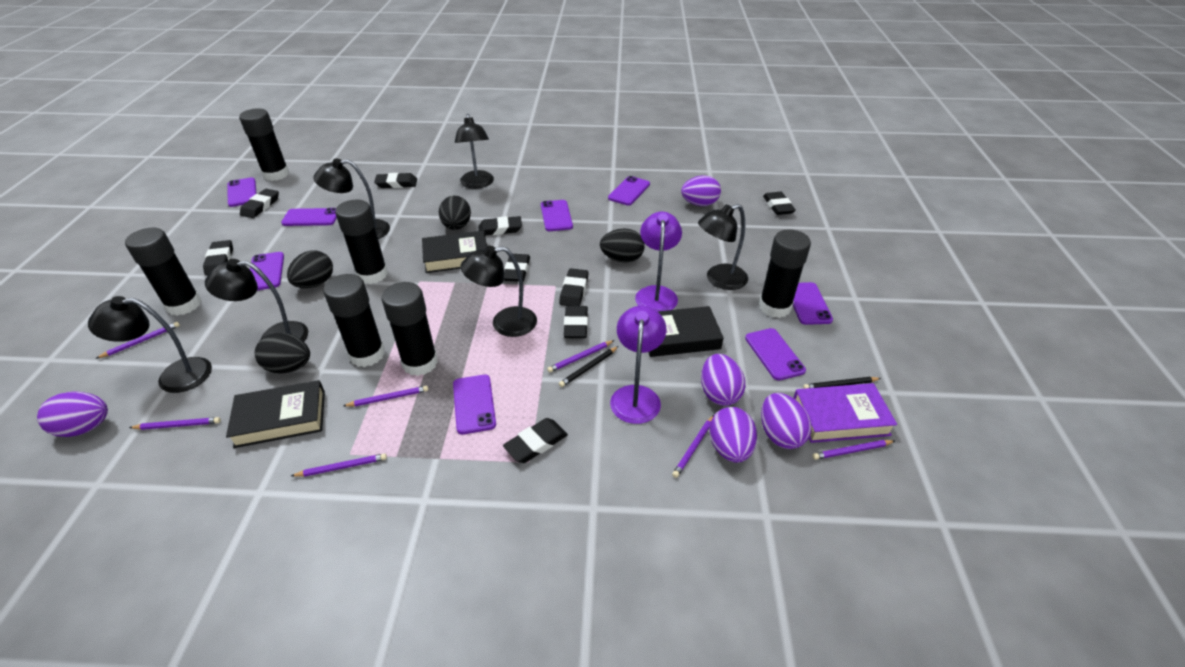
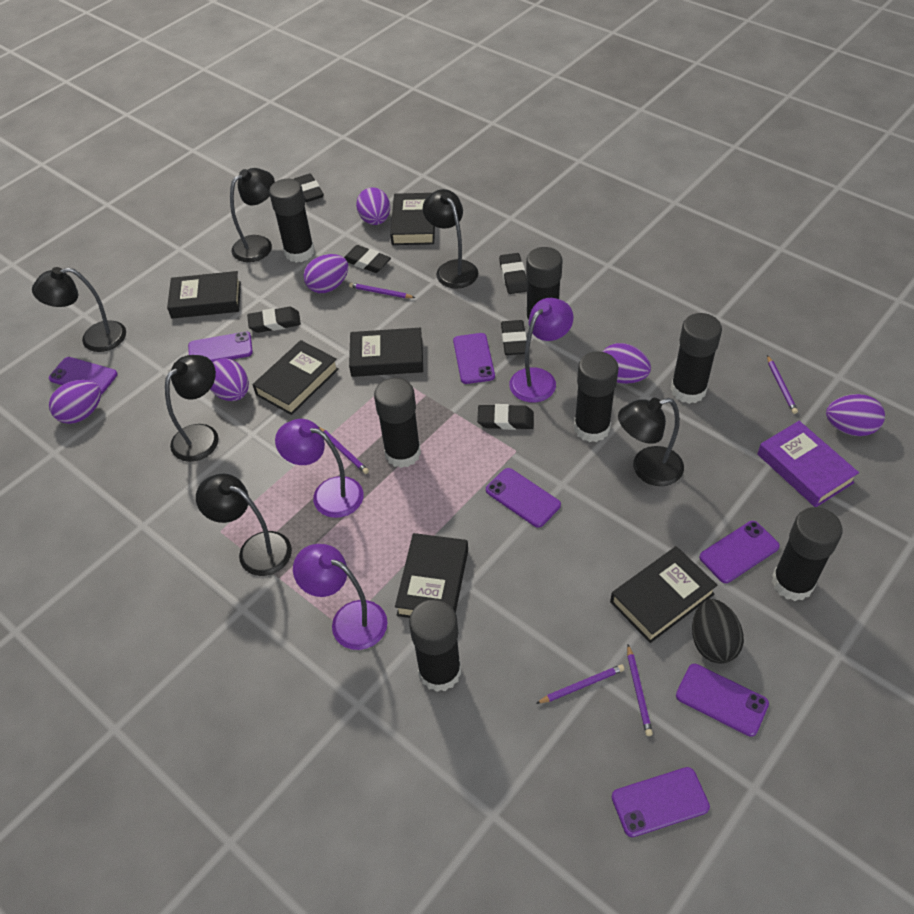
black book: [226,380,325,448] [422,230,487,273] [648,306,724,357] = 3 -> [167,271,241,319] [253,340,339,415] [349,328,423,377] [390,193,435,245] [395,533,468,618] [610,546,718,643] = 6
black egg: [255,333,310,374] [287,250,333,288] [439,196,471,230] [600,228,645,263] = 4 -> [692,599,744,664] = 1
black eraser: [203,240,233,276] [240,189,279,218] [374,173,417,188] [478,216,522,235] [503,418,568,463] [504,254,530,282] [559,268,589,306] [564,306,588,338] [763,192,796,215] = 9 -> [247,307,301,333] [294,174,324,202] [344,245,391,273] [477,404,534,430] [499,253,527,294] [501,320,527,355] = 6
black glue stick: [125,227,202,316] [239,109,289,181] [323,274,385,367] [335,200,388,284] [381,282,438,376] [759,230,811,318] = 6 -> [269,179,315,263] [374,378,421,468] [409,599,461,692] [526,247,563,329] [574,351,619,442] [670,313,722,404] [772,507,843,601] = 7
black pencil: [559,346,618,387] [803,377,881,389] = 2 -> none = 0
purple egg: [37,391,108,437] [681,176,721,206] [701,354,746,406] [709,407,757,463] [761,393,811,449] = 5 -> [49,380,101,424] [210,359,249,401] [303,254,348,293] [356,187,390,225] [603,343,651,384] [826,394,885,436] = 6
purple lamp: [610,305,666,424] [635,211,682,311] = 2 -> [275,419,364,518] [293,544,388,650] [509,298,574,403] = 3
purple pencil: [95,322,180,359] [129,417,221,430] [291,453,387,477] [343,386,428,407] [547,340,614,373] [672,415,714,478] [812,440,895,460] = 7 -> [319,427,369,474] [349,283,415,298] [536,664,625,704] [627,645,653,736] [767,355,798,414] = 5
purple phone: [228,177,257,207] [250,252,284,290] [281,208,337,226] [453,375,496,434] [541,200,573,231] [608,176,650,205] [745,328,806,381] [793,282,833,325] = 8 -> [49,357,118,394] [188,332,253,362] [453,333,495,384] [486,468,561,528] [612,767,710,837] [676,664,769,737] [699,521,780,583] = 7

